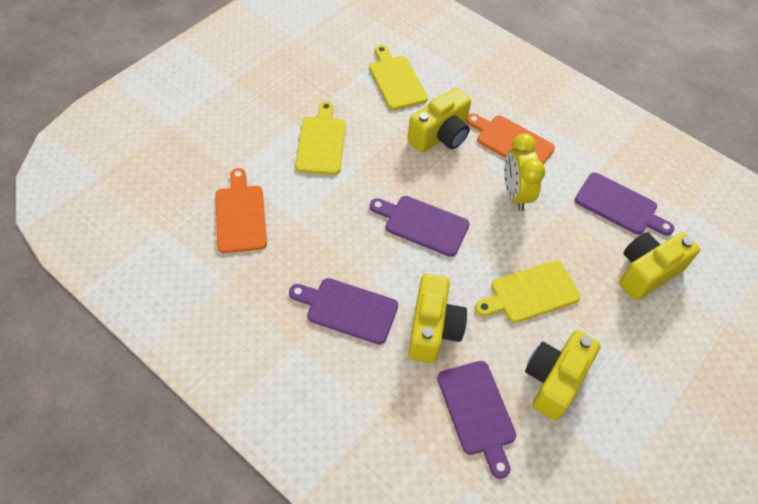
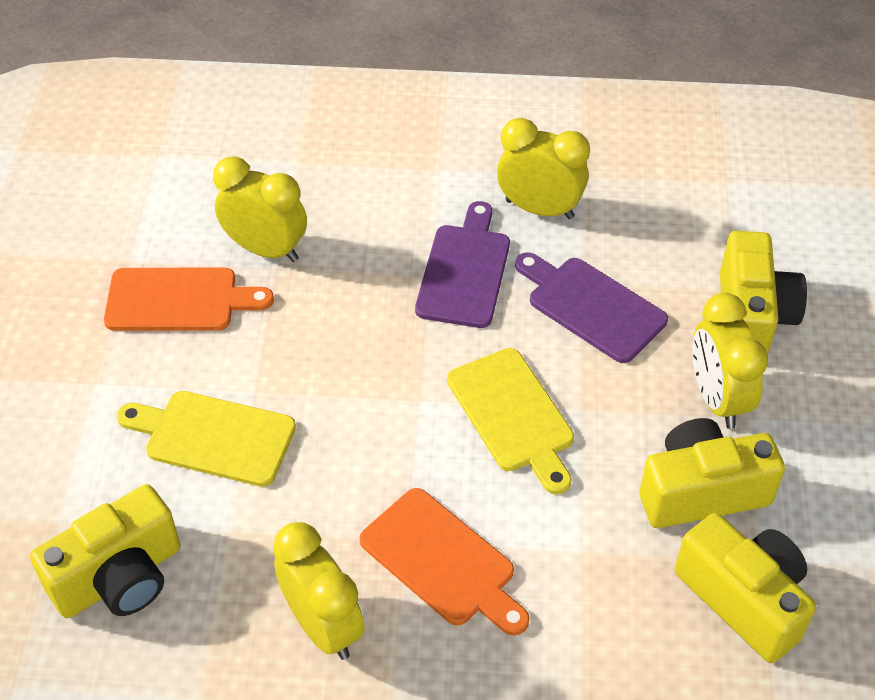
purple cutting board: [289,278,398,345] [370,196,470,257] [437,361,516,479] [575,173,674,236] = 4 -> [415,201,510,328] [515,252,668,363] = 2
yellow clock: [504,134,545,211] = 1 -> [213,156,307,262] [273,522,365,660] [497,118,590,219] [692,293,768,429] = 4
yellow cutting board: [295,101,346,175] [369,45,428,110] [475,261,581,323] = 3 -> [117,391,296,487] [447,348,574,495] = 2

